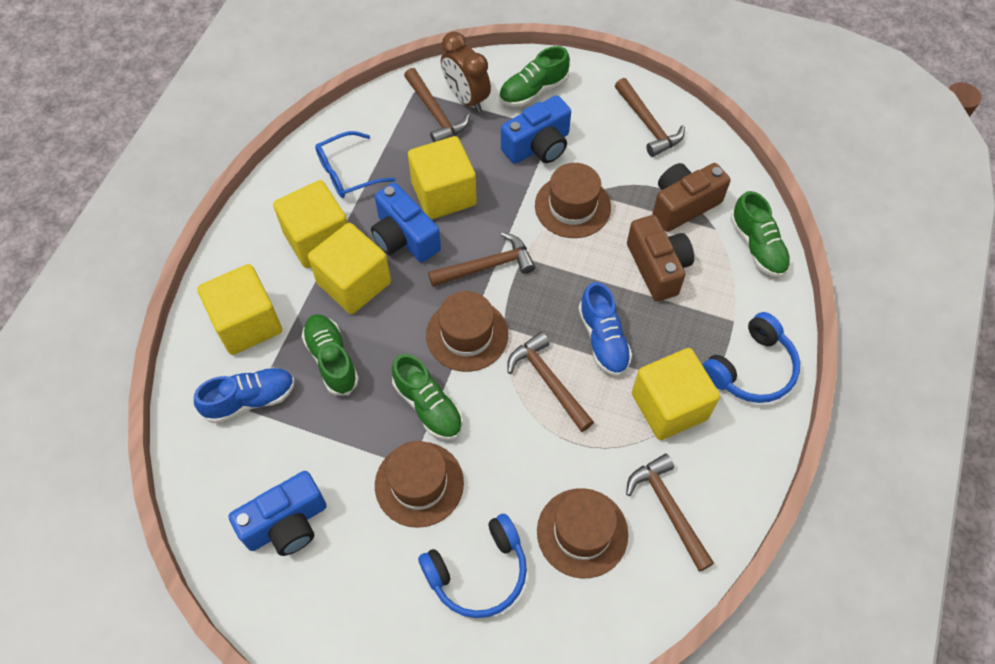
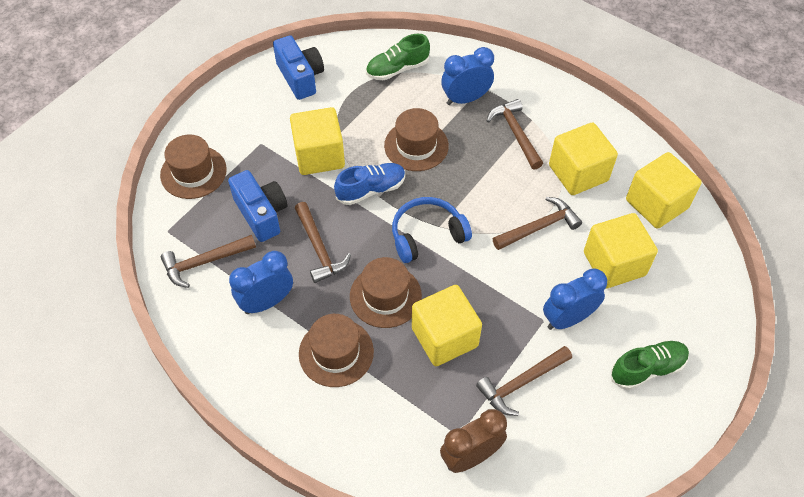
blue camera: [228,471,327,556] [371,182,441,263] [501,95,571,164] = 3 -> [228,170,288,242] [273,35,324,100] = 2
blue clock: none = 0 -> [229,251,293,314] [441,47,494,105] [543,269,607,330] = 3
blue glasses: [315,131,396,198] = 1 -> none = 0
blue headphones: [418,514,527,618] [702,312,800,403] = 2 -> [392,197,472,263] = 1
blue shoe: [194,367,295,423] [578,282,632,376] = 2 -> [334,163,405,205] = 1
brown camera: [627,215,694,301] [652,163,730,232] = 2 -> none = 0
green shoe: [301,314,359,395] [392,354,463,440] [499,46,570,107] [730,191,791,277] = 4 -> [366,34,430,80] [611,340,689,390] = 2

